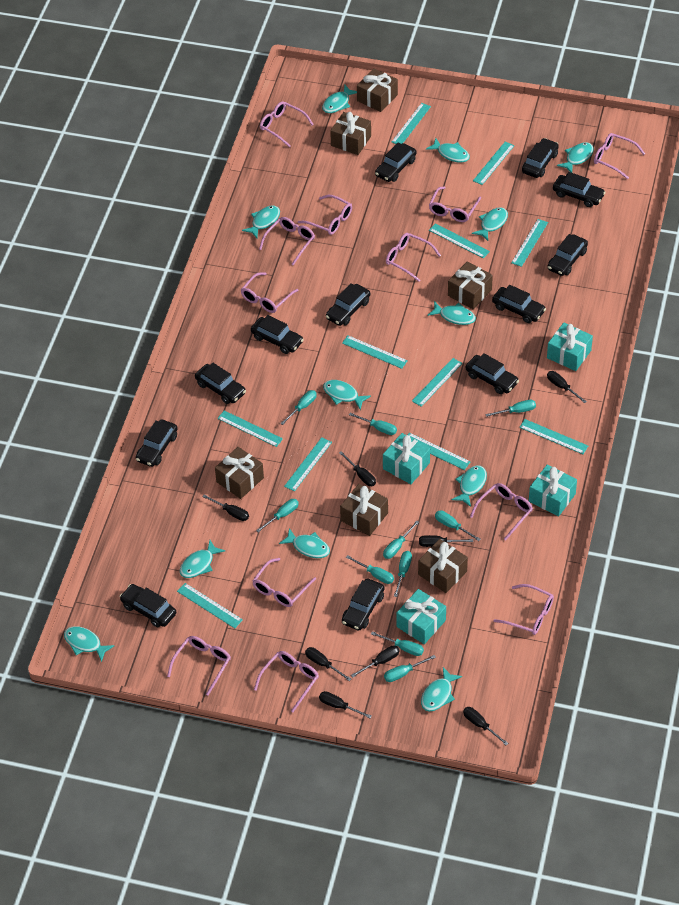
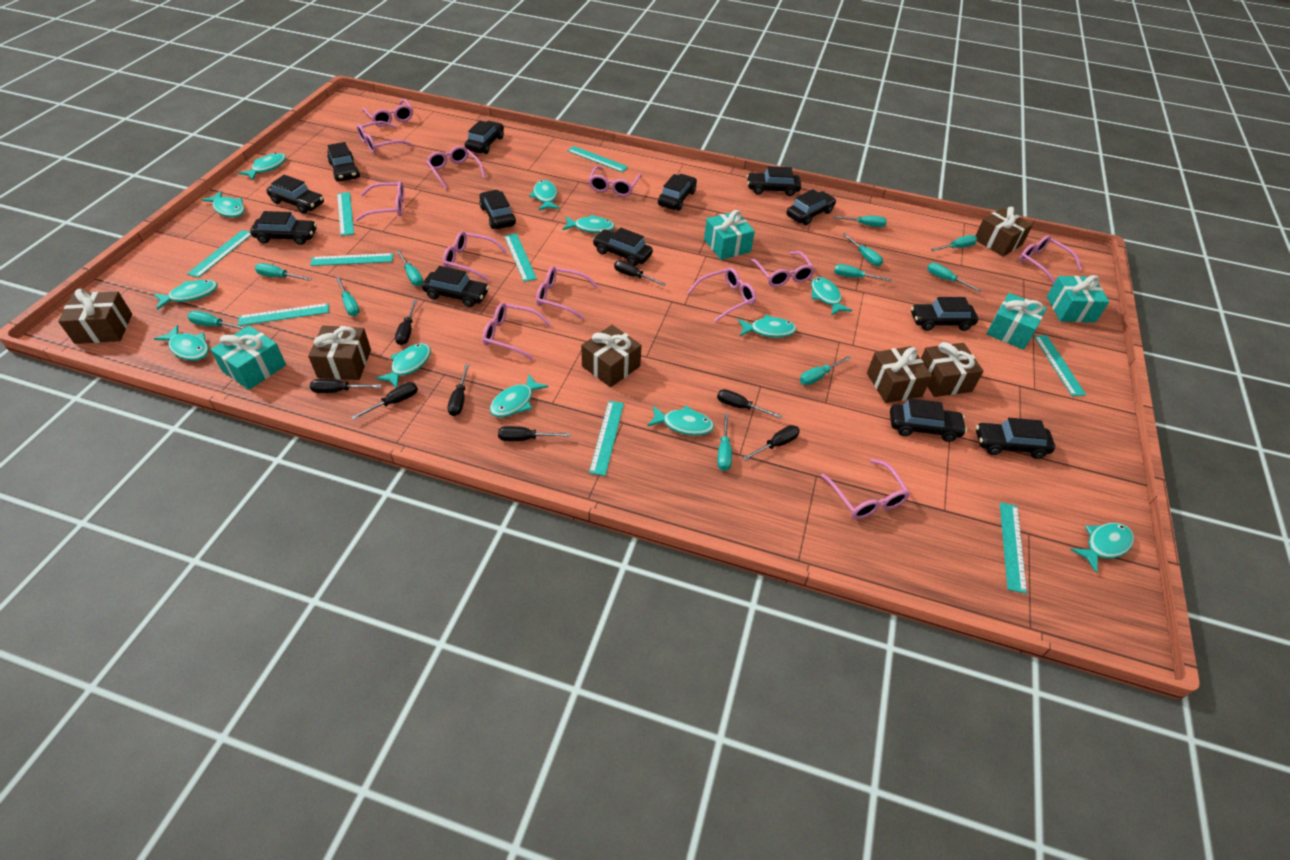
black car: [120,584,176,627] [136,419,178,467] [195,363,246,404] [251,315,304,354] [326,284,370,326] [342,578,385,630] [375,142,417,182] [466,353,519,394] [492,285,546,323] [522,138,559,178] [547,234,588,276] [553,172,606,207] = 12 -> [250,211,317,245] [266,175,324,214] [327,142,360,182] [422,266,489,307] [465,120,504,154] [479,190,516,229] [592,228,653,266] [658,174,697,210] [747,166,801,196] [786,189,836,225] [890,398,967,442] [911,297,978,331] [976,418,1055,459] = 13
turquoise ruler: [177,583,243,628] [217,410,283,447] [284,437,332,492] [342,335,408,369] [392,103,431,144] [408,432,470,470] [412,358,462,407] [429,223,490,258] [473,142,515,185] [511,219,548,267] [519,419,588,454] = 11 -> [187,230,251,278] [238,303,329,326] [310,253,393,266] [337,192,354,236] [504,233,537,282] [567,146,628,172] [589,401,624,476] [1000,502,1027,594] [1034,335,1086,396] = 9
turquoise screwdriver: [256,499,299,532] [280,390,317,425] [346,555,394,584] [349,413,397,435] [371,631,424,656] [383,521,419,559] [384,655,436,682] [394,551,412,597] [435,510,481,541] [485,400,536,417] = 10 -> [187,311,245,329] [255,263,312,281] [336,277,360,316] [396,250,423,286] [717,414,732,471] [800,356,851,385] [833,216,887,227] [834,264,892,282] [842,233,883,266] [927,263,982,292] [931,235,977,251] = 11

